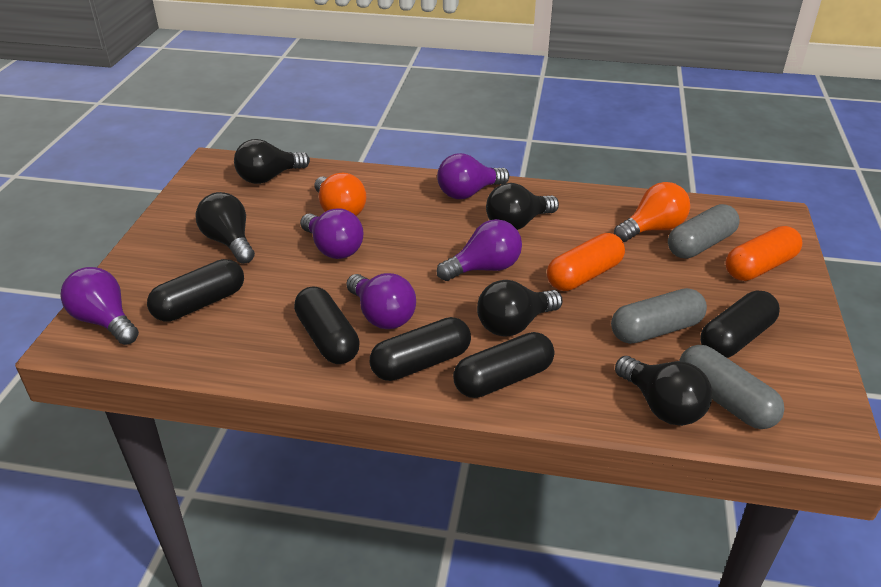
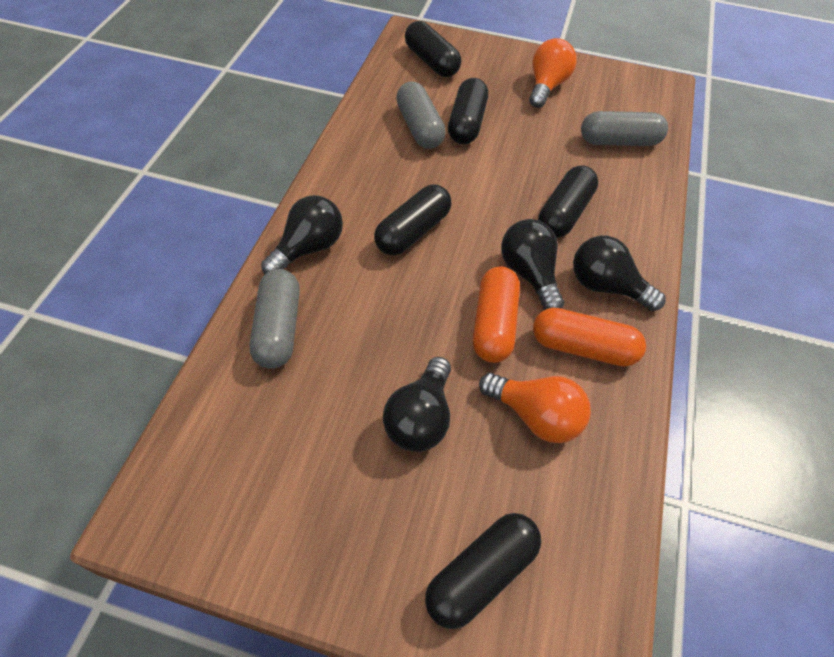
black light bulb: [196,192,255,264] [234,139,310,184] [477,280,563,337] [486,183,559,230] [615,356,712,426] = 5 -> [261,195,343,275] [383,357,451,452] [501,219,564,310] [573,236,665,311] = 4
purple light bulb: [60,267,139,345] [300,208,363,259] [346,273,416,329] [437,153,509,199] [437,219,522,281] = 5 -> none = 0

